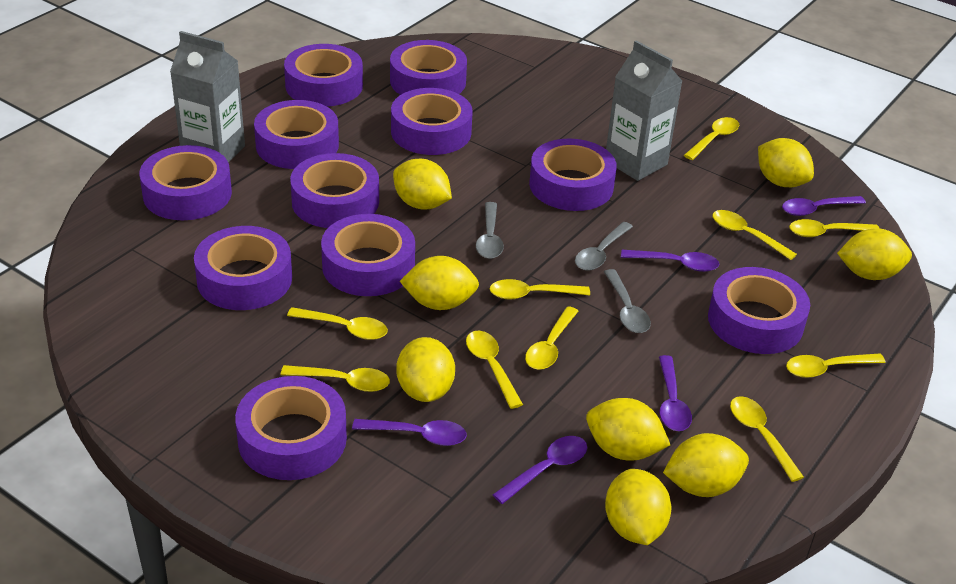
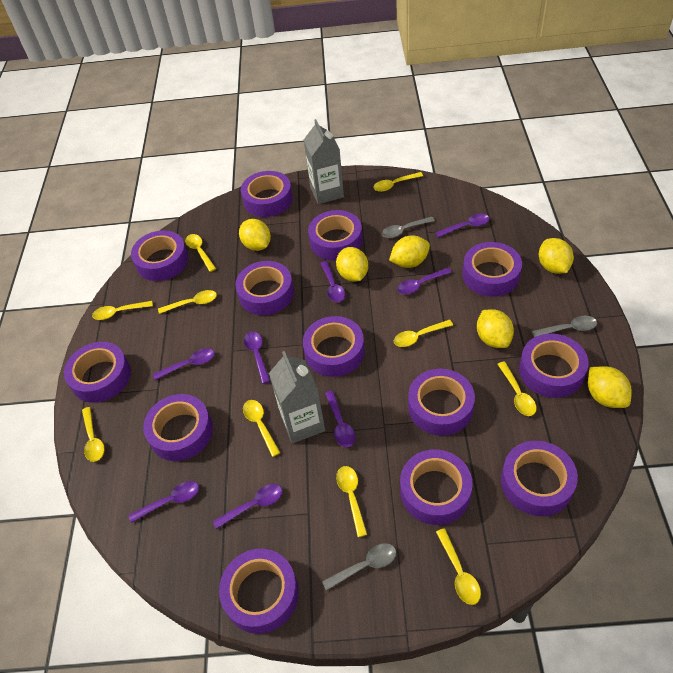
purple spoon: [352,419,467,446] [492,436,587,504] [621,250,719,272] [659,355,692,431] [782,196,866,216] = 5 -> [128,481,199,523] [153,348,215,380] [213,484,282,529] [244,331,270,384] [320,261,345,302] [325,391,356,447] [397,268,452,294] [435,214,490,237] = 8
purple tape: [139,145,232,220] [194,226,292,310] [235,376,347,480] [254,100,339,169] [284,44,363,106] [290,153,379,228] [321,214,415,296] [390,40,467,95] [391,88,473,155] [529,139,617,211] [708,267,810,354] = 11 -> [64,342,131,403] [131,230,188,281] [143,394,213,461] [219,548,299,634] [235,261,294,315] [241,171,293,217] [303,316,365,377] [308,210,363,260] [400,449,473,525] [408,369,475,436] [462,242,522,297] [501,441,578,516] [519,334,588,398] = 13
yellow lemon: [393,159,452,210] [396,337,455,402] [400,256,479,310] [586,398,670,461] [605,469,671,545] [663,433,749,497] [758,138,814,187] [837,228,912,280] = 8 -> [239,219,271,251] [336,247,368,282] [389,236,430,268] [477,309,514,348] [539,238,574,274] [588,366,632,408] = 6

